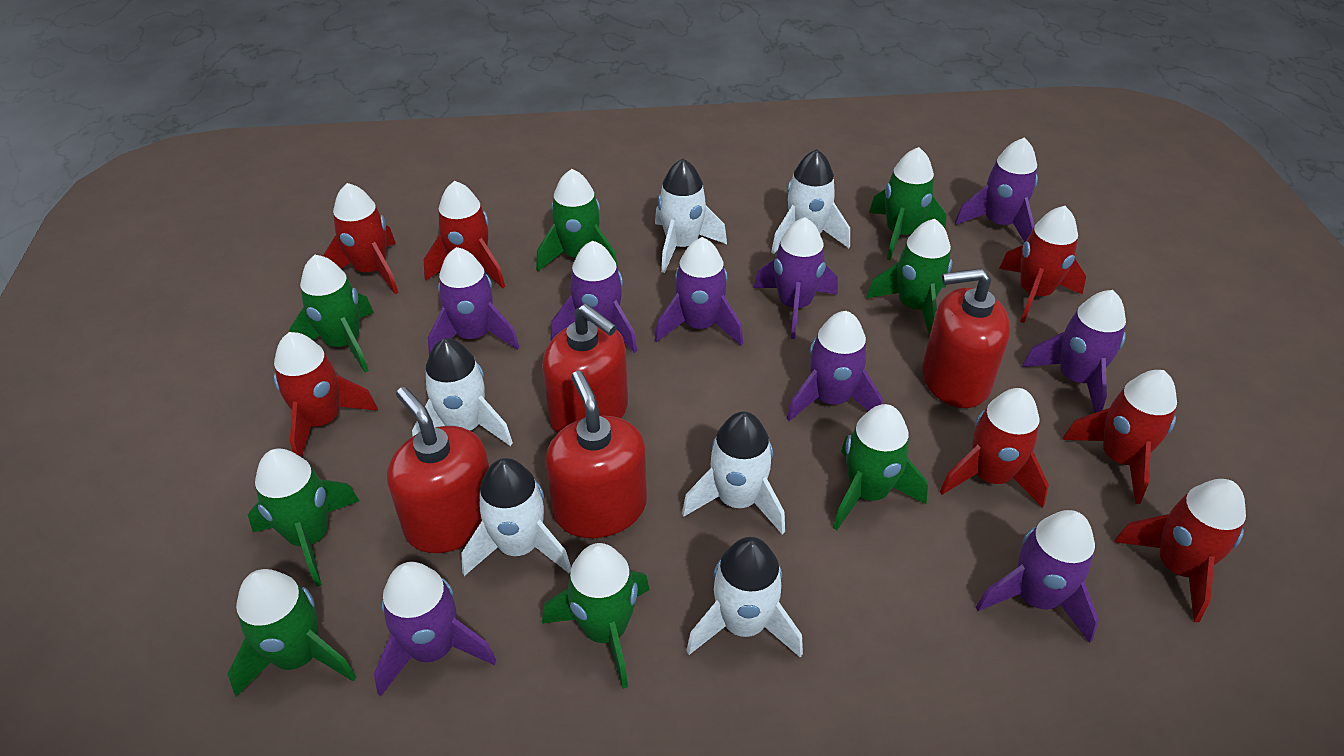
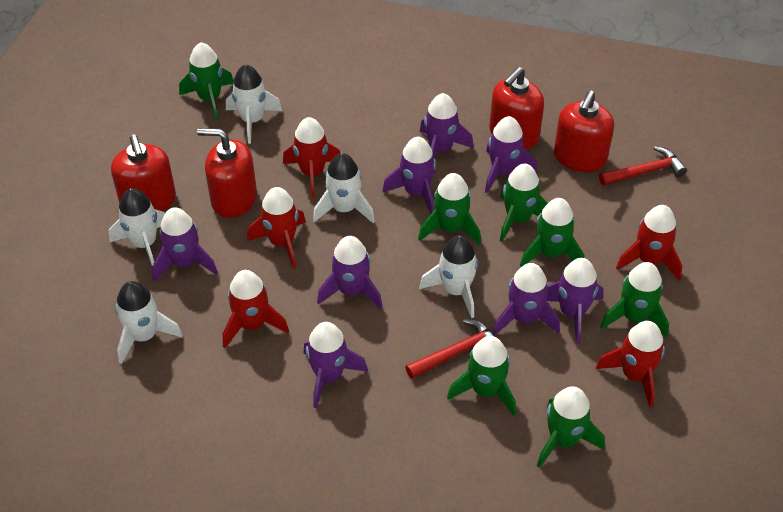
green rocket: [228,569,356,697] [248,448,359,587] [289,255,374,372] [536,169,618,271] [542,543,650,689] [833,404,928,530] [866,219,952,337] [869,147,947,260] = 8 -> [179,42,233,120] [418,173,481,245] [447,336,516,416] [500,163,548,242] [520,198,584,267] [537,386,605,468] [600,262,669,338] = 7
purple rocket: [374,562,496,696] [428,247,519,355] [550,241,637,353] [655,237,743,346] [753,217,838,339] [787,311,883,421] [955,138,1038,242] [976,510,1099,643] [1022,290,1126,413] = 9 -> [152,207,218,281] [304,322,368,409] [317,236,383,309] [382,137,436,213] [420,93,474,158] [485,116,537,193] [493,263,560,335] [547,258,604,344] = 8
red hammer: none = 0 -> [405,319,497,379] [599,146,687,186] = 2
red rocket: [274,332,378,457] [323,183,398,294] [424,181,505,289] [939,388,1049,508] [999,206,1086,323] [1062,370,1177,504] [1114,479,1246,622] = 7 -> [223,270,289,348] [247,187,306,268] [283,117,340,198] [596,321,665,408] [616,205,682,280] = 5
white rocket: [412,338,513,446] [461,458,571,576] [655,159,727,273] [682,411,785,534] [686,537,803,658] [771,149,850,254] = 6 -> [109,188,165,266] [115,281,183,364] [226,64,282,144] [313,153,375,223] [419,235,478,318] = 5

